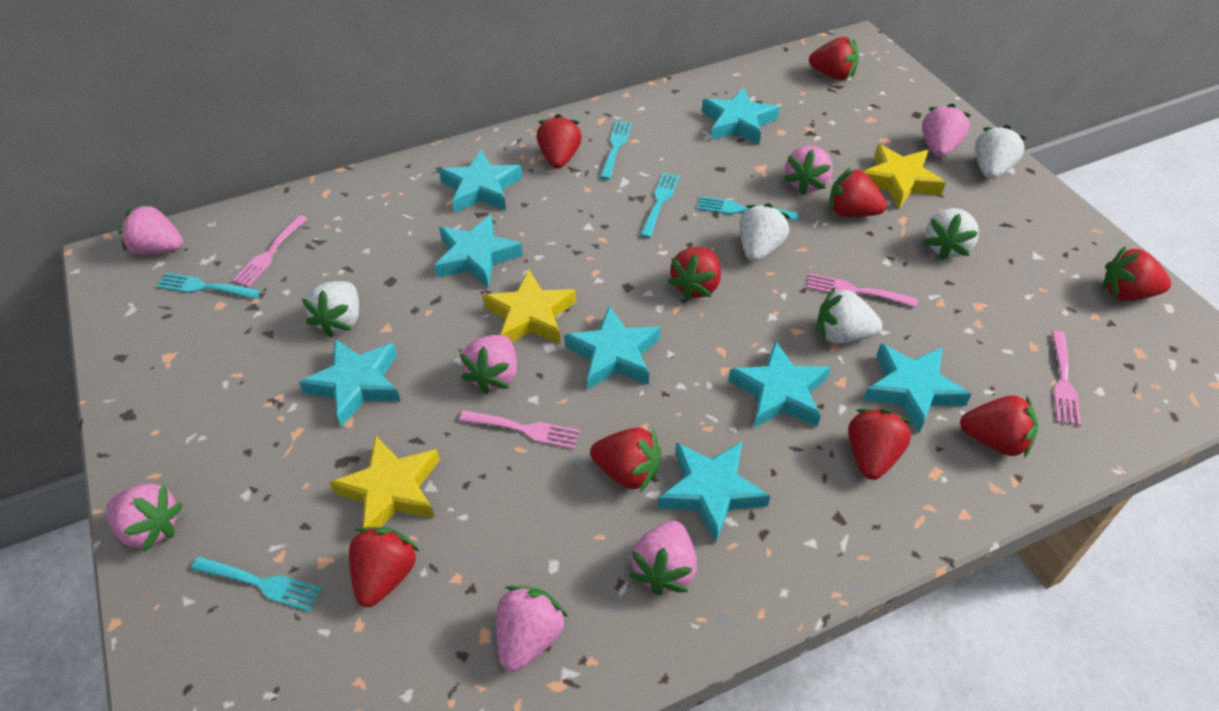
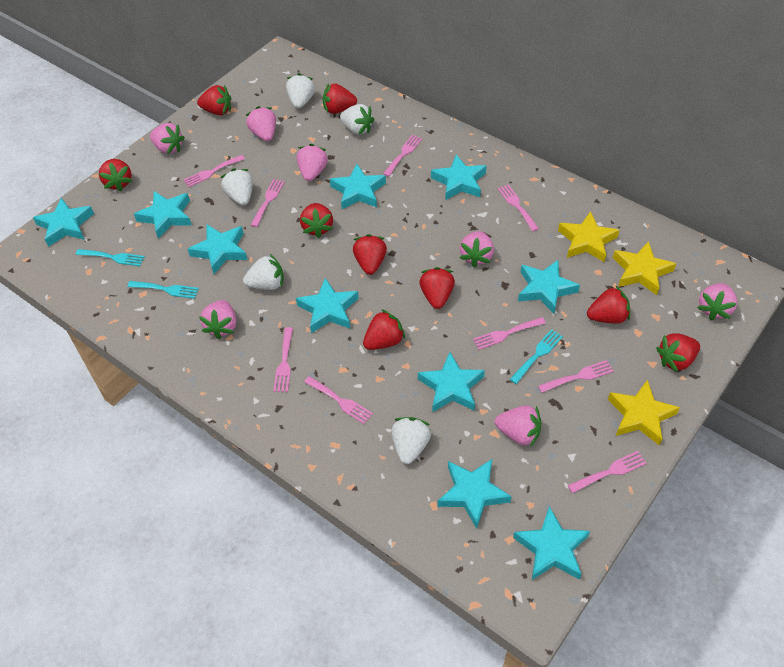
pink fork: [232,215,308,287] [459,410,580,449] [806,273,918,307] [1052,331,1082,426] = 4 -> [184,155,245,187] [251,179,285,227] [273,327,293,392] [304,376,373,424] [383,135,422,177] [473,317,546,350] [498,184,539,231] [538,360,614,393] [568,451,647,493] = 9
turquoise fork: [156,273,261,299] [191,556,322,612] [600,121,633,180] [640,172,680,238] [697,196,798,221] = 5 -> [76,249,145,266] [127,281,199,299] [510,329,563,384] = 3
turquoise star: [299,339,401,427] [434,215,523,288] [439,150,522,213] [564,306,661,389] [658,442,770,543] [702,87,779,145] [728,340,830,428] [863,344,972,433] = 8 -> [33,198,94,247] [134,191,192,239] [188,225,247,274] [296,278,359,333] [330,164,386,209] [418,352,485,412] [431,155,487,200] [438,459,512,529] [513,506,590,580] [518,260,580,314] = 10

